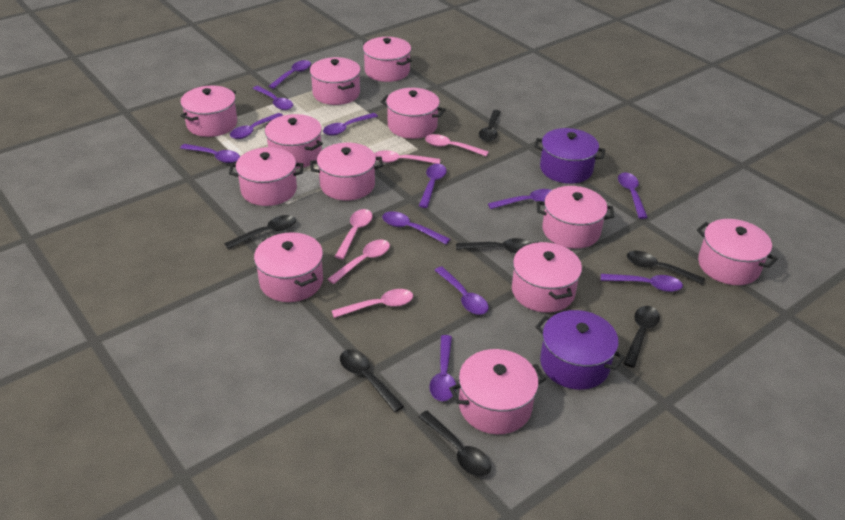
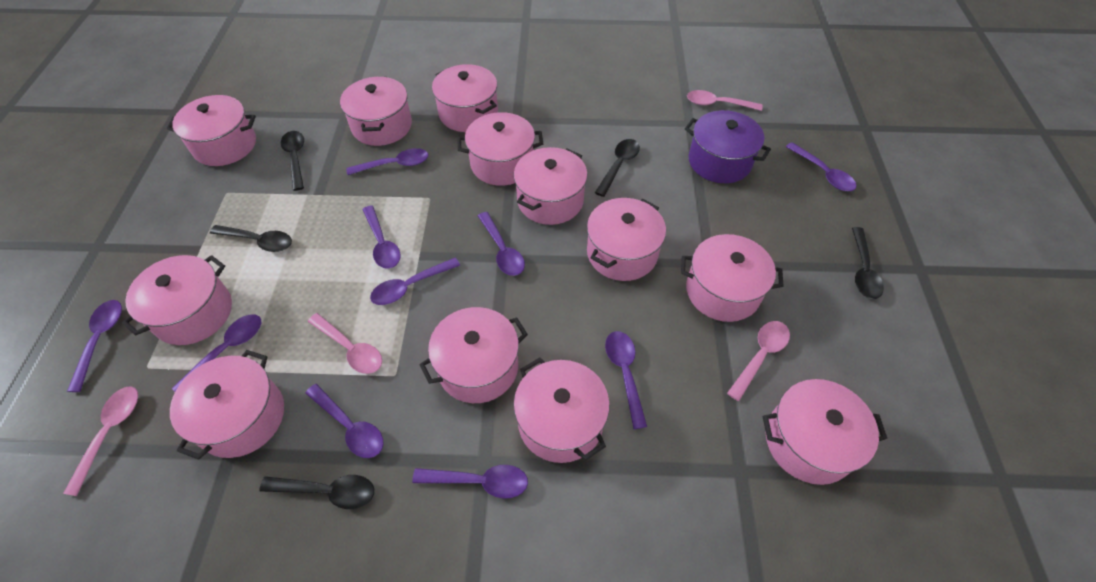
black spoon: [224,215,296,249] [340,349,404,412] [418,411,491,477] [456,238,531,253] [479,110,501,142] [623,306,660,368] [627,251,705,285] = 7 -> [210,225,292,252] [259,475,374,509] [281,131,304,191] [595,139,640,197] [852,227,884,299] = 5
pink spoon: [327,239,390,284] [332,289,413,318] [335,209,373,259] [374,150,440,164] [425,134,489,156] = 5 -> [63,387,138,496] [308,313,382,374] [687,90,763,111] [727,321,790,401] = 4
purple pot: [534,128,605,184] [535,310,625,390] = 2 -> [685,110,771,183] = 1
purple spoon: [180,144,240,163] [230,113,283,139] [253,86,293,110] [269,60,311,89] [323,113,378,136] [382,211,450,244] [419,164,447,208] [430,335,456,401] [434,266,488,315] [488,189,552,209] [601,274,683,292] [618,172,648,219] = 12 -> [67,300,122,392] [172,314,261,391] [306,384,384,458] [346,148,428,175] [362,205,401,269] [370,258,460,305] [412,465,528,499] [478,212,525,276] [605,331,647,429] [786,142,856,191] = 10

